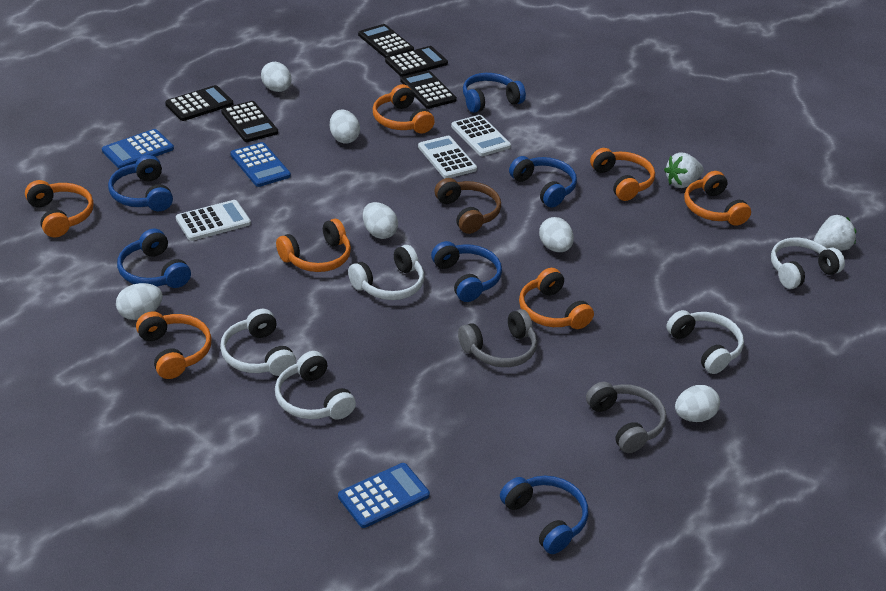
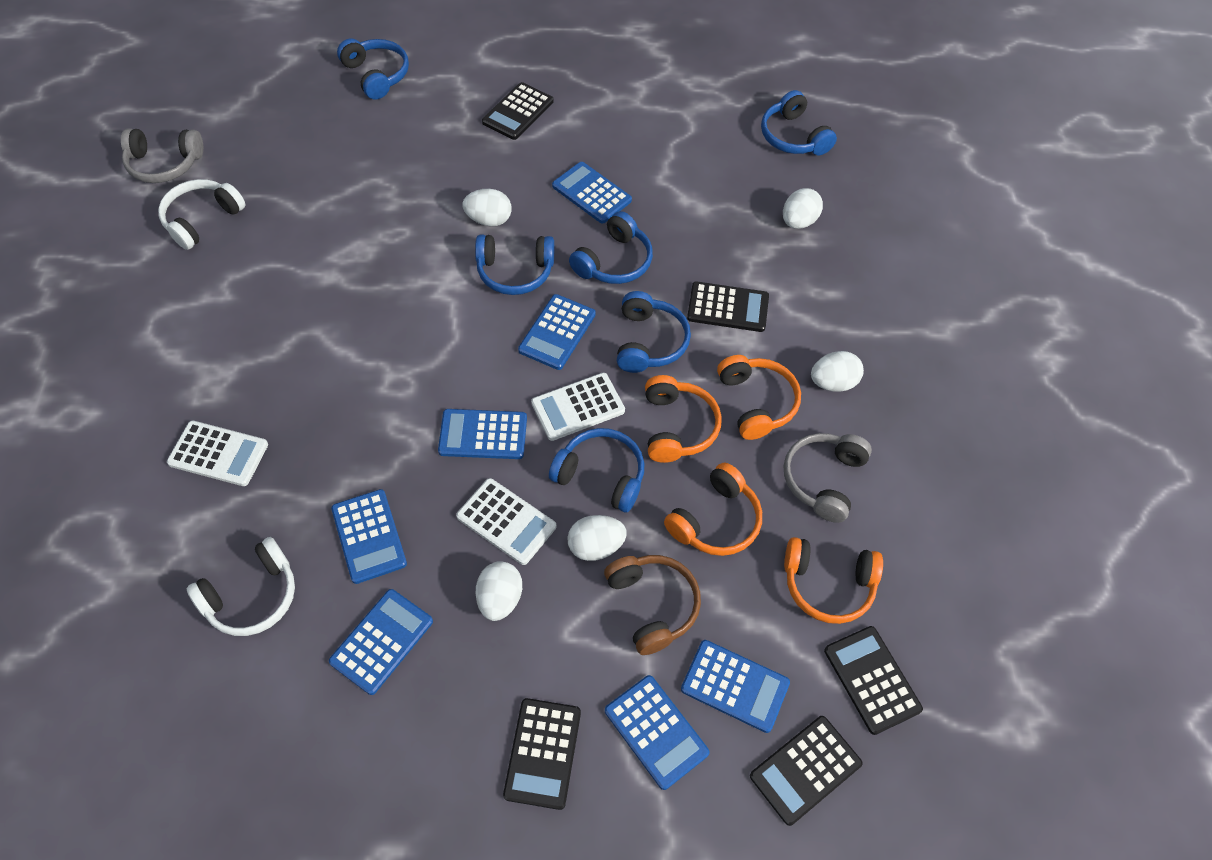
blue calculator: [102,129,174,169] [230,142,291,187] [338,463,430,528] = 3 -> [329,589,433,695] [331,489,407,584] [438,409,527,459] [518,294,596,370] [552,162,632,224] [605,675,710,790] [681,640,790,733] = 7
orange headphones: [25,180,94,237] [136,311,212,379] [276,219,351,272] [373,84,434,134] [519,268,594,329] [590,148,655,201] [684,171,751,226] = 7 -> [645,375,722,463] [664,463,762,556] [717,355,801,440] [784,537,883,624] = 4
white egg: [116,283,163,320] [261,62,291,92] [330,110,360,144] [363,202,398,239] [539,217,574,252] [675,385,720,422] = 6 -> [462,189,512,226] [476,561,522,621] [567,515,627,561] [783,188,823,229] [811,351,864,392] = 5
white headphones: [220,309,296,376] [275,351,356,420] [348,245,424,300] [666,310,744,374] [771,238,845,289] = 5 -> [158,179,245,250] [187,537,295,636] = 2
white strawberry: [664,152,704,188] [813,215,856,251] = 2 -> none = 0

